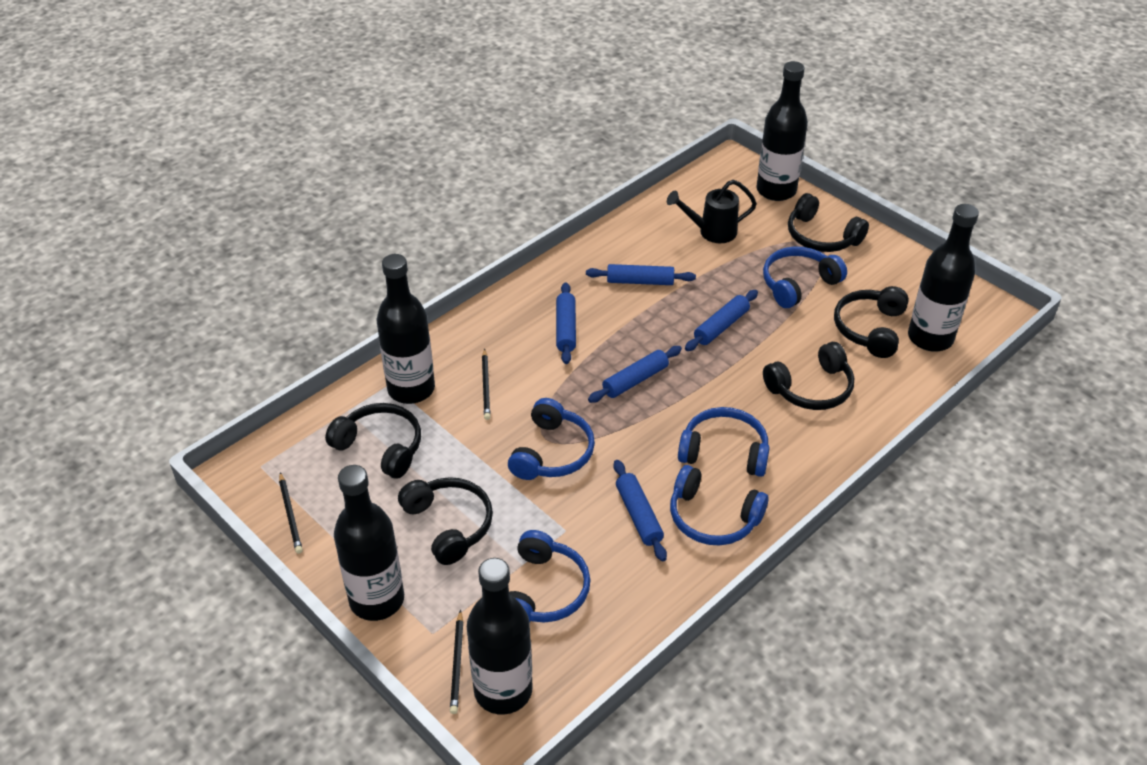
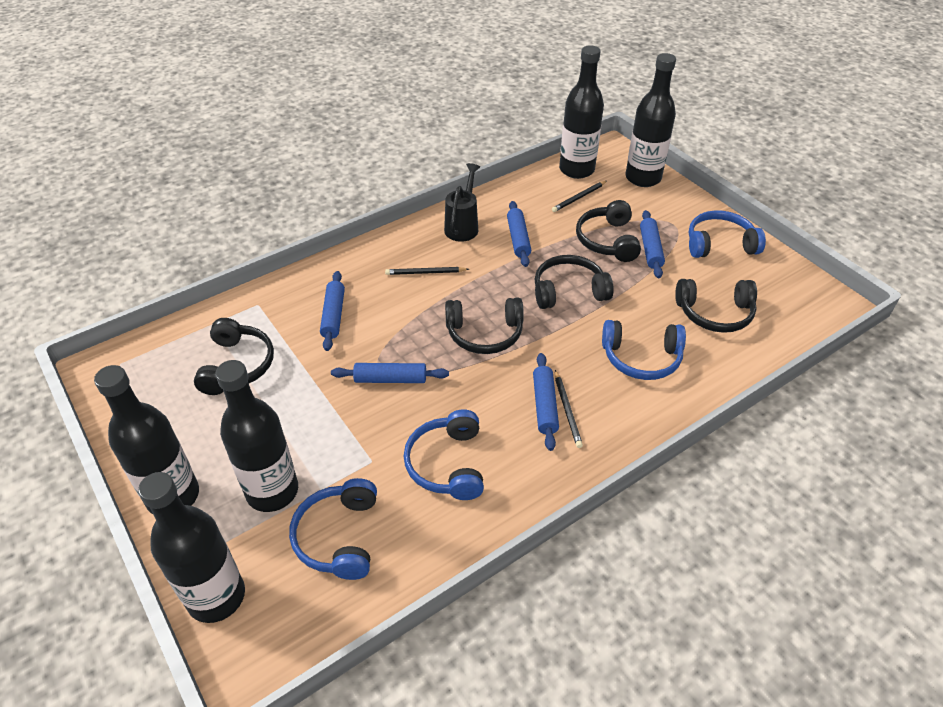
blue headphones: [508,398,595,480] [509,530,590,623] [670,465,769,545] [678,407,770,477] [763,247,847,308] = 5 -> [289,478,377,580] [404,409,484,500] [602,320,686,380] [689,210,766,258] = 4

